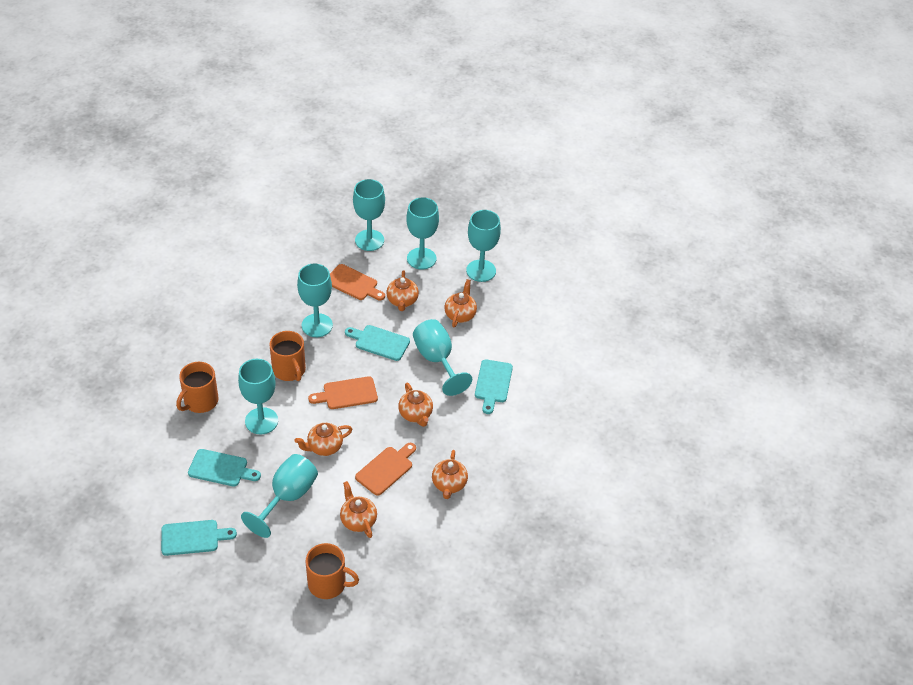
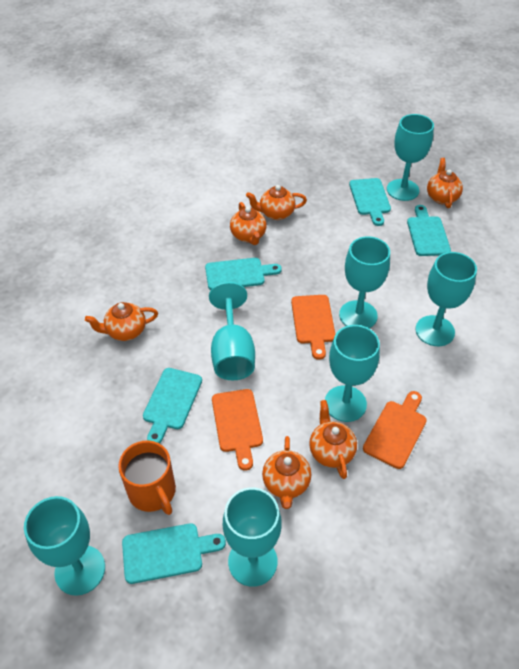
orange mug: [176,362,219,413] [269,331,306,381] [306,543,359,599] = 3 -> [118,441,176,515] = 1
turquoise cutting board: [161,520,237,556] [188,449,261,486] [345,325,410,361] [475,360,513,414] = 4 -> [122,523,226,584] [143,368,202,444] [205,258,282,290] [349,178,391,226] [407,205,451,256] = 5

